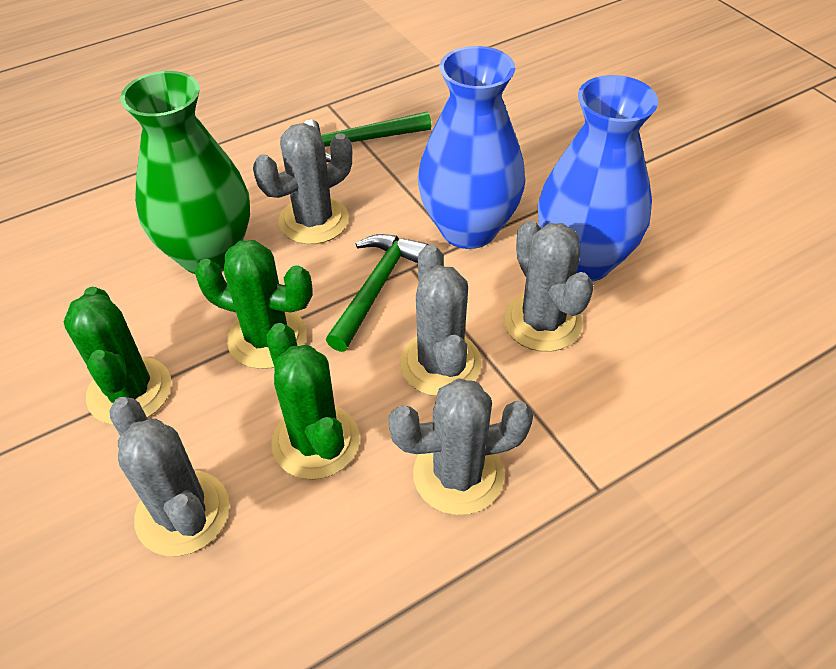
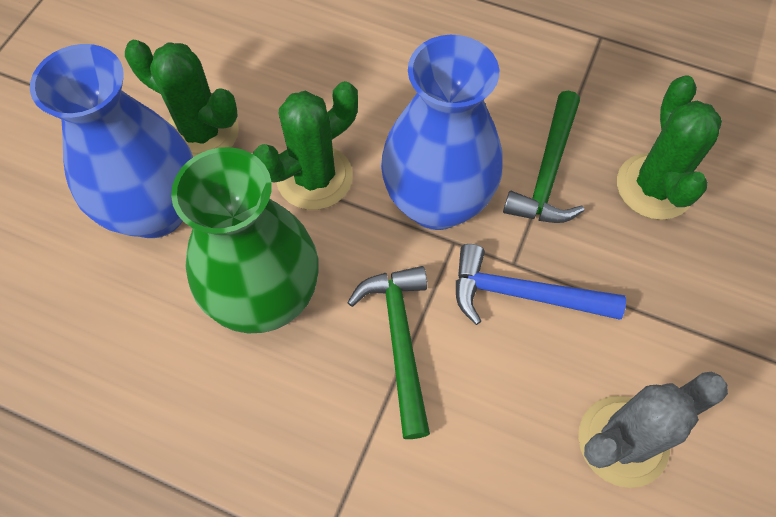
blue hammer: none = 0 -> [456,244,626,325] = 1
grey cactus: [109,397,230,556] [253,123,352,244] [388,378,533,515] [400,244,482,396] [503,220,594,352] = 5 -> [578,371,728,488] = 1

